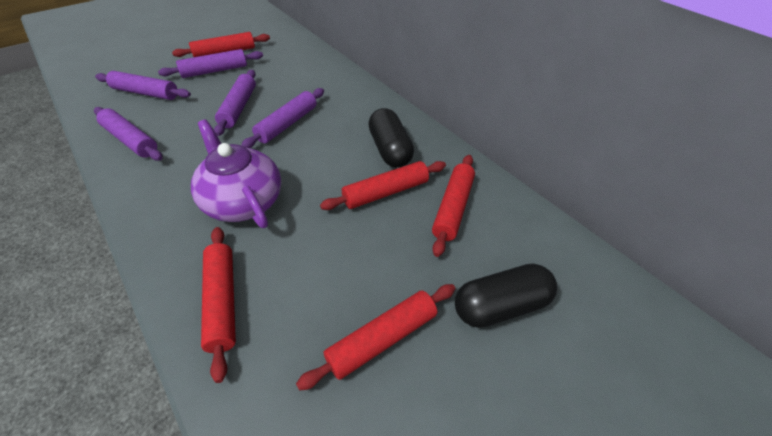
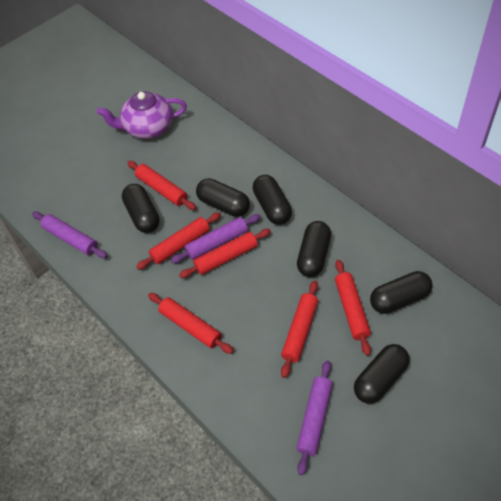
black capsule: [368,108,414,168] [455,263,557,328] = 2 -> [122,184,160,233] [196,178,250,217] [253,175,292,225] [297,221,331,277] [354,344,410,404] [370,271,433,314] = 6
purple rolling pin: [94,107,163,161] [95,71,191,100] [158,49,263,78] [214,70,256,136] [241,88,324,148] = 5 -> [32,212,107,258] [171,214,261,263] [297,360,333,476] = 3
red rolling pin: [172,32,270,57] [201,227,236,383] [296,284,455,391] [320,161,446,210] [432,155,475,257] = 5 -> [127,161,196,210] [136,212,221,270] [148,293,234,354] [179,229,271,278] [281,280,318,378] [335,260,371,356] = 6

